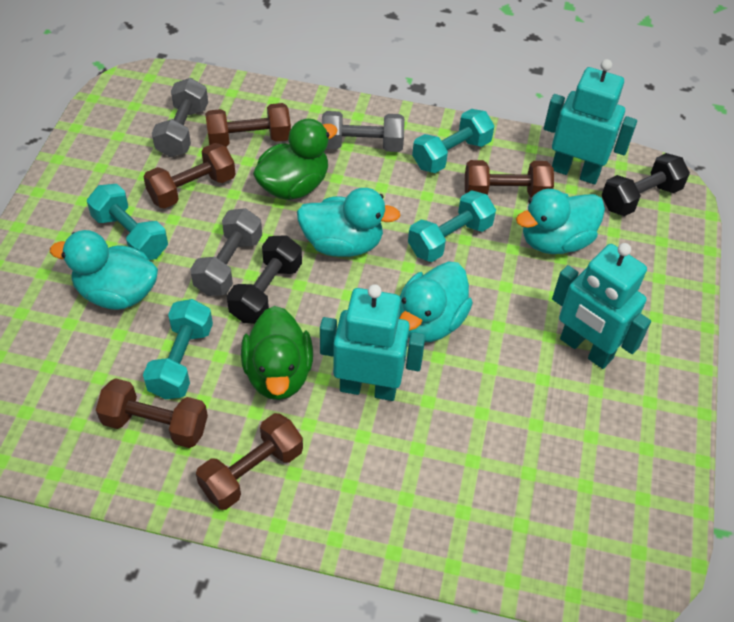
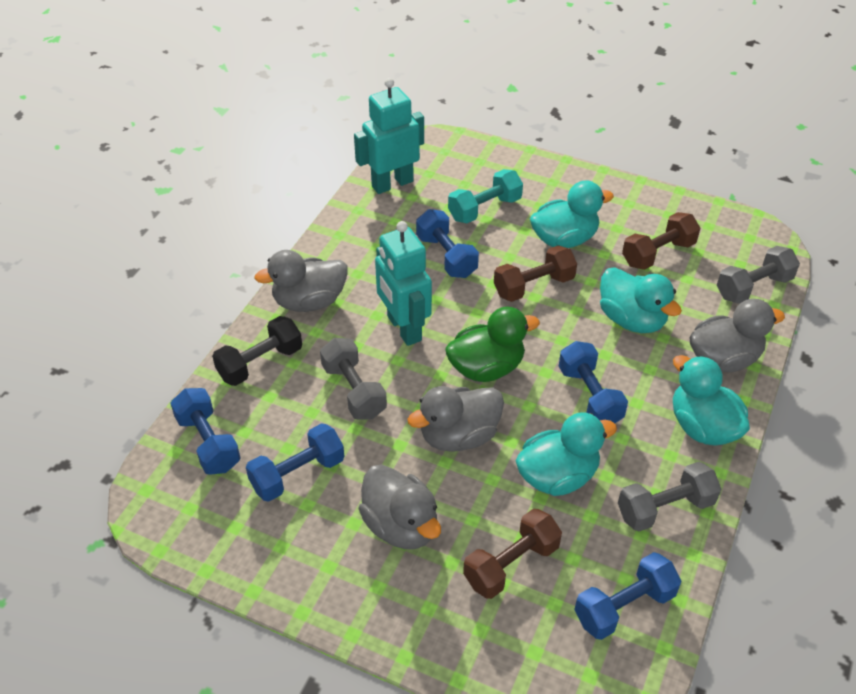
black dumbbell: [227,235,302,324] [601,153,690,216] = 2 -> [212,316,302,386] = 1
blue dumbbell: none = 0 -> [170,388,241,475] [246,423,345,501] [416,209,479,278] [559,341,628,423] [574,552,681,640] = 5
brown dumbbell: [96,378,208,448] [143,143,236,209] [196,413,303,510] [205,103,291,147] [465,160,554,198] = 5 -> [463,509,562,599] [494,245,577,302] [622,212,700,270] = 3
green duck: [241,306,313,400] [253,119,338,200] = 2 -> [445,307,540,382] = 1
grey duck: none = 0 -> [254,250,348,312] [358,464,441,549] [407,386,504,452] [689,299,785,372] = 4
turquoise dumbbell: [87,184,168,260] [143,299,213,399] [408,190,496,262] [412,109,495,173] = 4 -> [448,169,523,223] = 1
turquoise robot: [320,284,426,401] [544,59,637,184] [552,243,651,369] = 3 -> [354,78,424,194] [375,221,432,346] = 2

